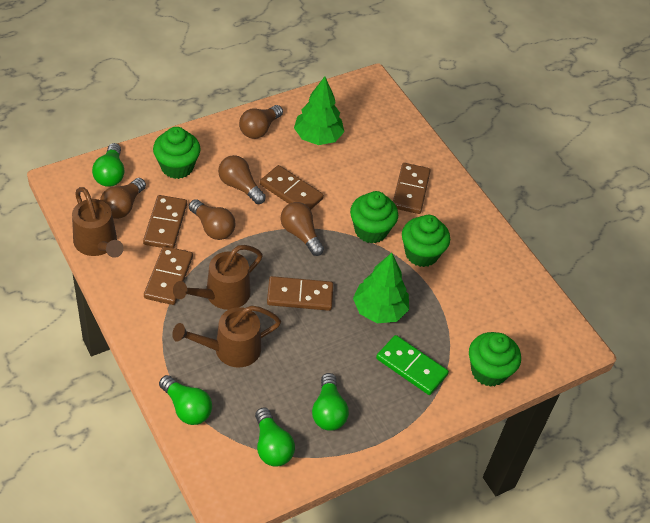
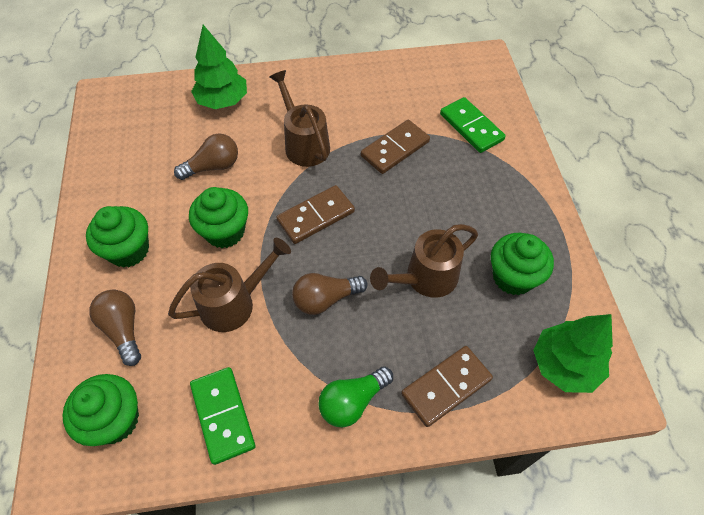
brown domino: [143,195,187,248] [144,246,193,305] [260,165,324,210] [267,276,333,311] [393,163,431,214] = 5 -> [276,185,355,244] [361,120,430,174] [401,346,493,427] = 3
brown light bulb: [100,178,146,219] [189,199,235,240] [218,155,266,204] [239,105,283,139] [281,202,324,256] = 5 -> [89,290,141,366] [174,133,238,180] [292,273,367,315] = 3
green domino: [376,335,449,395] = 1 -> [190,367,255,465] [440,97,506,153] = 2
green light bulb: [92,143,125,187] [159,375,212,425] [255,407,295,467] [312,373,349,431] = 4 -> [318,367,393,428] = 1

